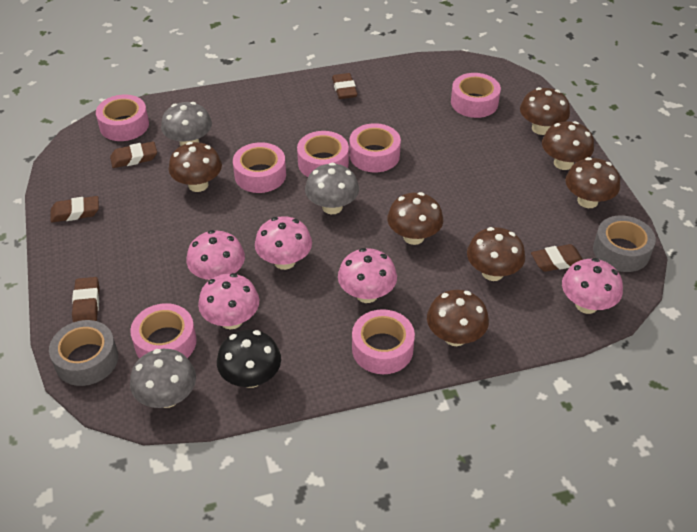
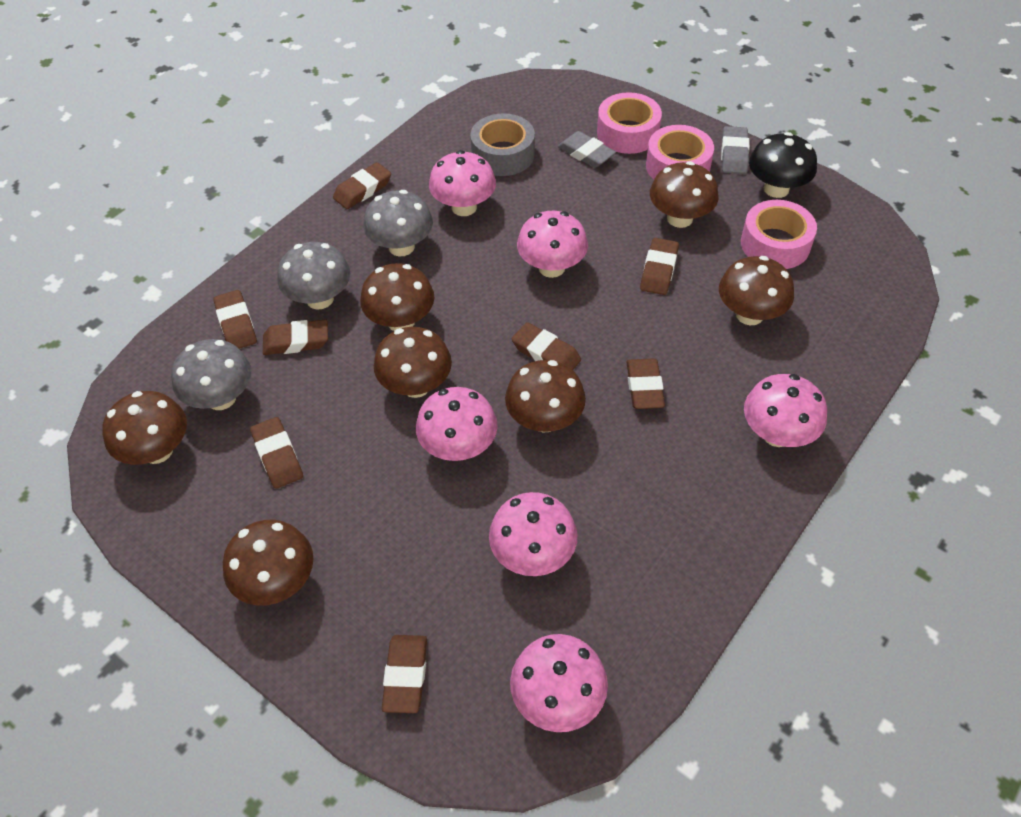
brown eraser: [51,196,99,222] [72,277,99,322] [110,141,157,168] [332,73,358,99] [531,244,583,272] = 5 -> [213,290,257,349] [250,417,303,489] [263,320,328,355] [333,162,391,209] [382,635,427,713] [512,322,581,370] [626,358,665,409] [640,238,679,295] = 8
grey eraser: none = 0 -> [558,131,616,168] [721,126,750,174] = 2
grey tape: [49,320,118,386] [593,215,656,272] = 2 -> [470,113,535,176] = 1
pink mushroom: [186,230,245,280] [198,273,259,329] [255,216,312,270] [338,248,397,303] [562,258,623,314] = 5 -> [416,387,498,461] [429,150,496,216] [489,492,577,576] [510,634,608,732] [517,211,588,278] [744,374,827,447] = 6
pink tape: [96,95,149,141] [130,303,197,359] [233,142,286,193] [297,131,349,177] [349,123,401,172] [352,309,415,374] [451,73,501,118] = 7 -> [597,92,662,154] [646,125,714,180] [741,200,817,269] = 3

